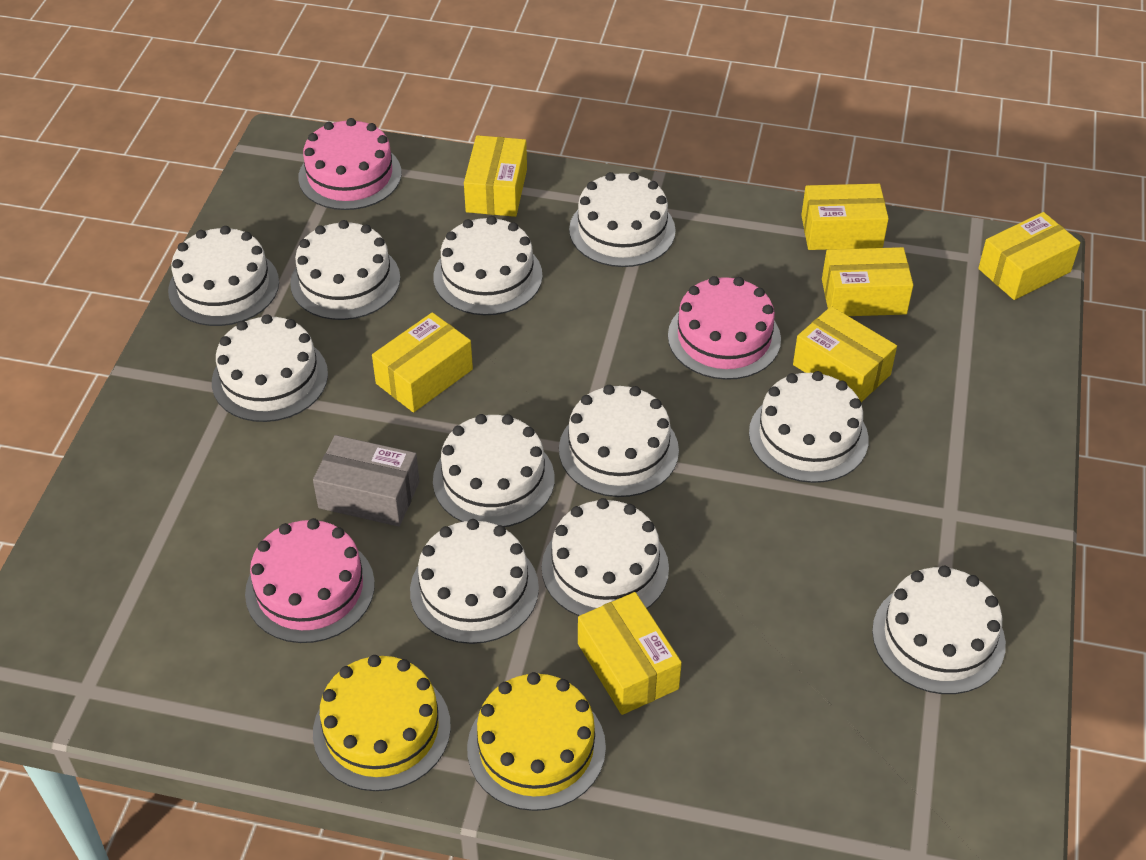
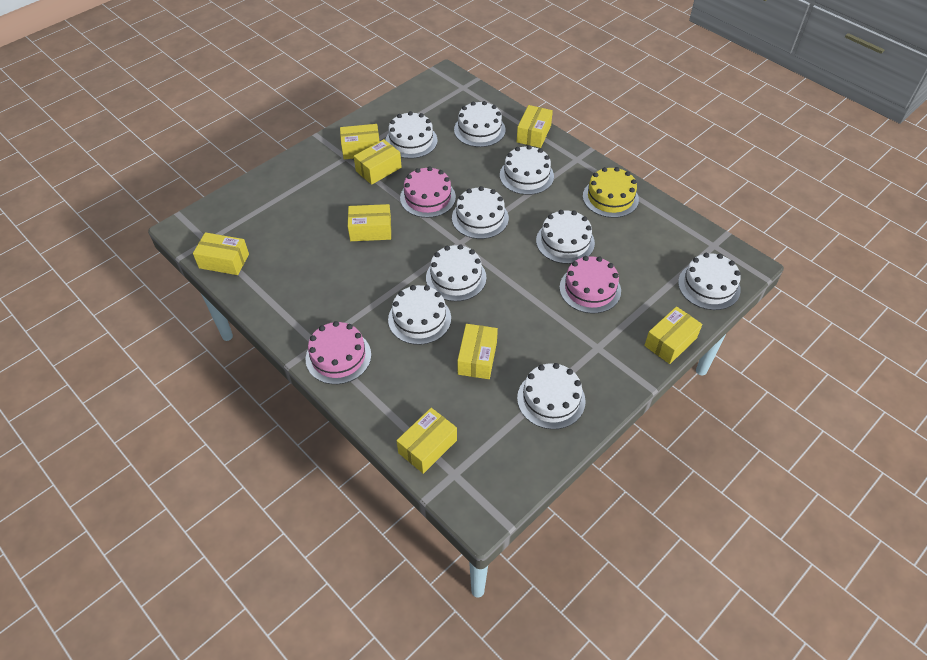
grey box: [313,435,420,527] = 1 -> none = 0
white cake: [168,226,279,326] [212,314,328,422] [290,220,400,320] [410,519,539,644] [433,216,543,315] [433,414,555,527] [542,498,669,616] [559,385,679,497] [569,172,676,267] [749,371,869,483] [872,566,1006,694] = 11 -> [385,111,438,159] [388,285,451,345] [426,245,486,301] [452,186,509,239] [454,101,506,147] [500,145,554,195] [517,363,586,429] [536,210,595,264] [678,253,741,310] = 9
yellow box: [372,312,473,413] [464,135,527,217] [578,592,682,715] [793,306,897,402] [801,184,889,250] [822,247,913,316] [978,212,1080,300] = 7 -> [193,232,249,275] [340,124,380,159] [348,204,391,241] [354,139,402,185] [396,408,457,474] [457,324,498,379] [517,105,553,148] [644,306,702,364] = 8
yellow cake: [313,655,451,791] [467,672,606,811] = 2 -> [583,167,639,218] = 1

